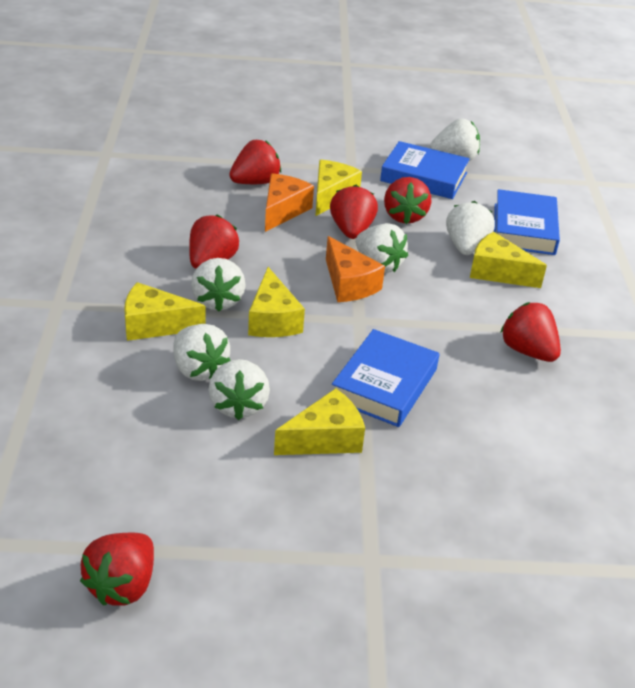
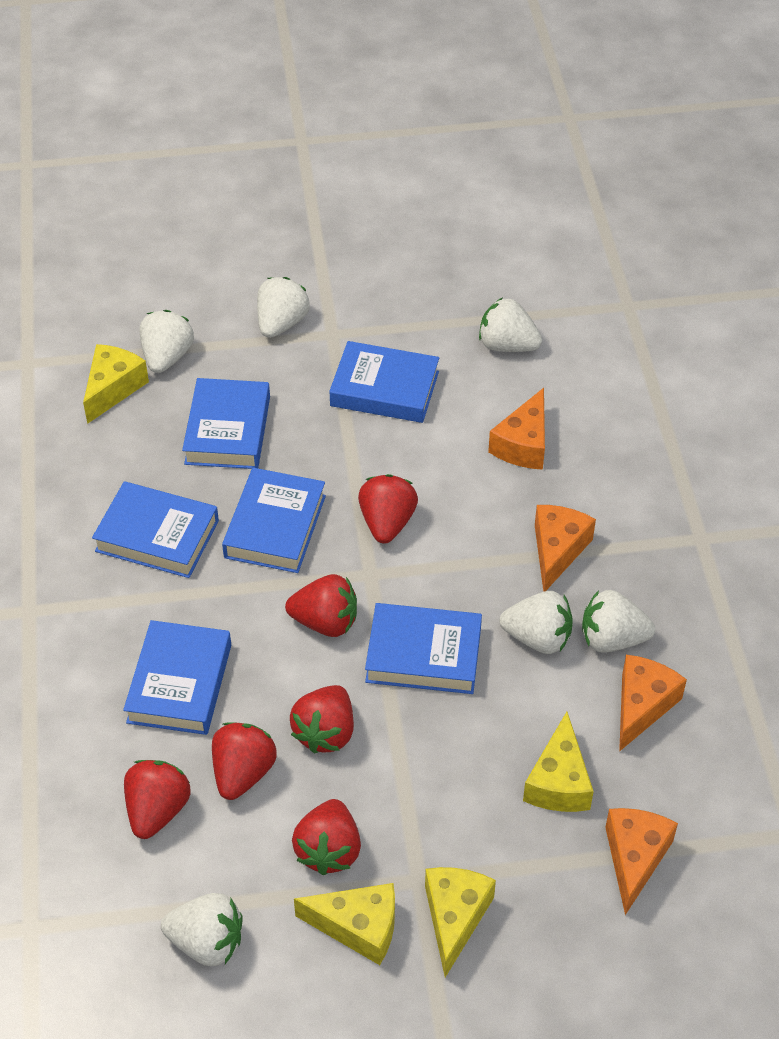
blue book: [332,329,439,427] [380,141,470,199] [494,189,560,255] = 3 -> [92,481,219,578] [123,620,231,735] [182,378,270,469] [222,468,326,573] [329,341,439,423] [365,603,482,694] = 6
orange cheese: [265,173,314,232] [326,236,385,302] = 2 -> [488,388,545,470] [535,505,596,592] [605,808,678,915] [619,655,687,752] = 4
yellow cheese: [124,282,205,341] [248,267,305,337] [274,388,365,455] [316,160,362,216] [470,232,547,288] = 5 -> [83,344,149,424] [294,883,395,965] [425,867,496,977] [523,712,594,812] = 4

